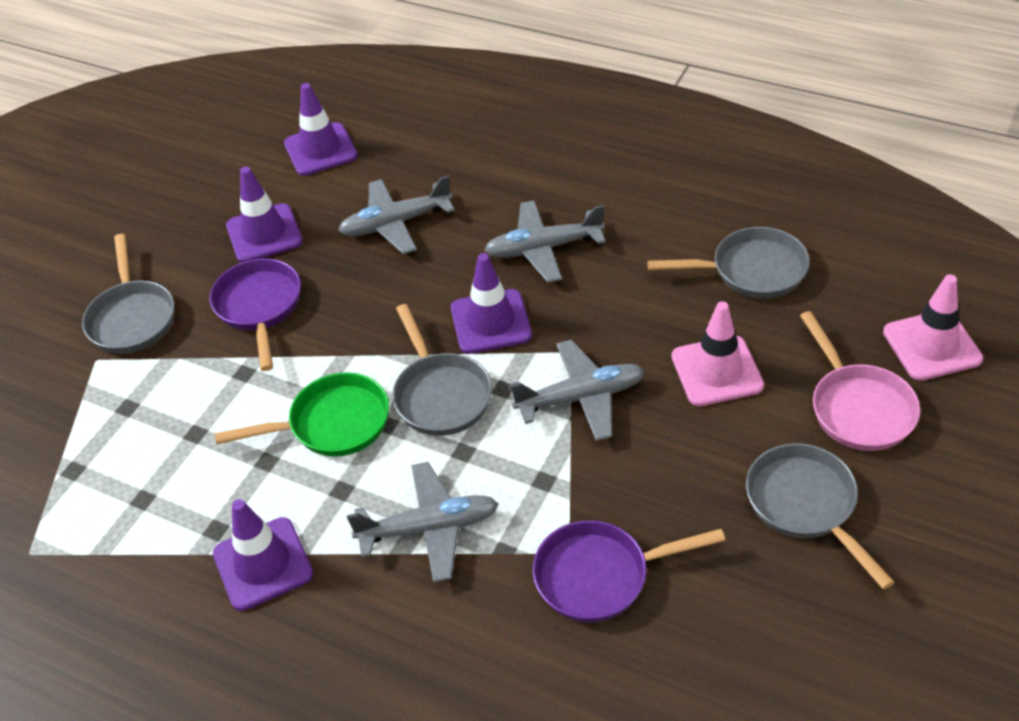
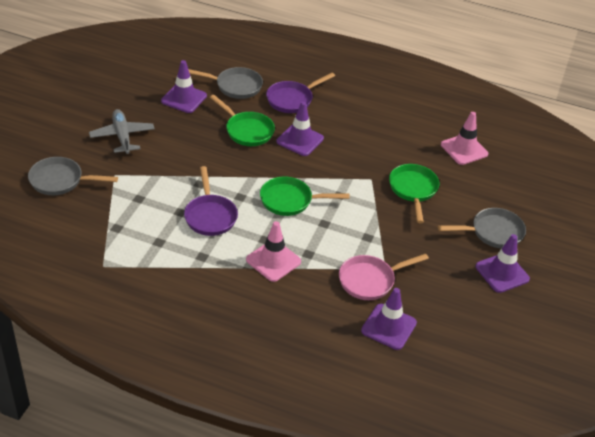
green pan: [215,372,389,457] = 1 -> [210,95,275,146] [260,177,350,216] [389,164,439,223] = 3
grey pan: [82,234,175,354] [392,304,492,436] [647,227,810,299] [746,443,895,590] = 4 -> [28,157,118,195] [188,67,263,99] [438,208,526,248] = 3
grey plane: [338,175,455,254] [347,462,499,582] [484,200,606,283] [510,340,645,441] = 4 -> [89,109,155,154] = 1

